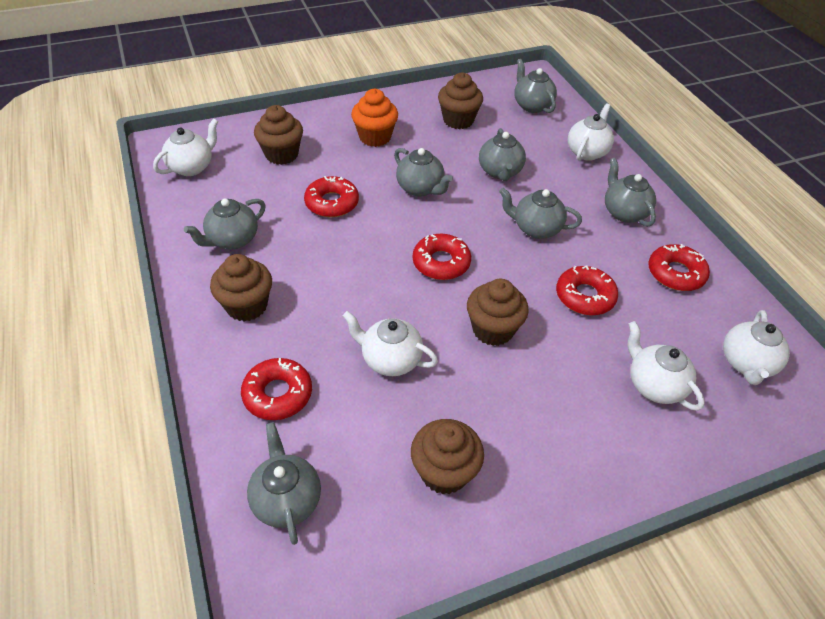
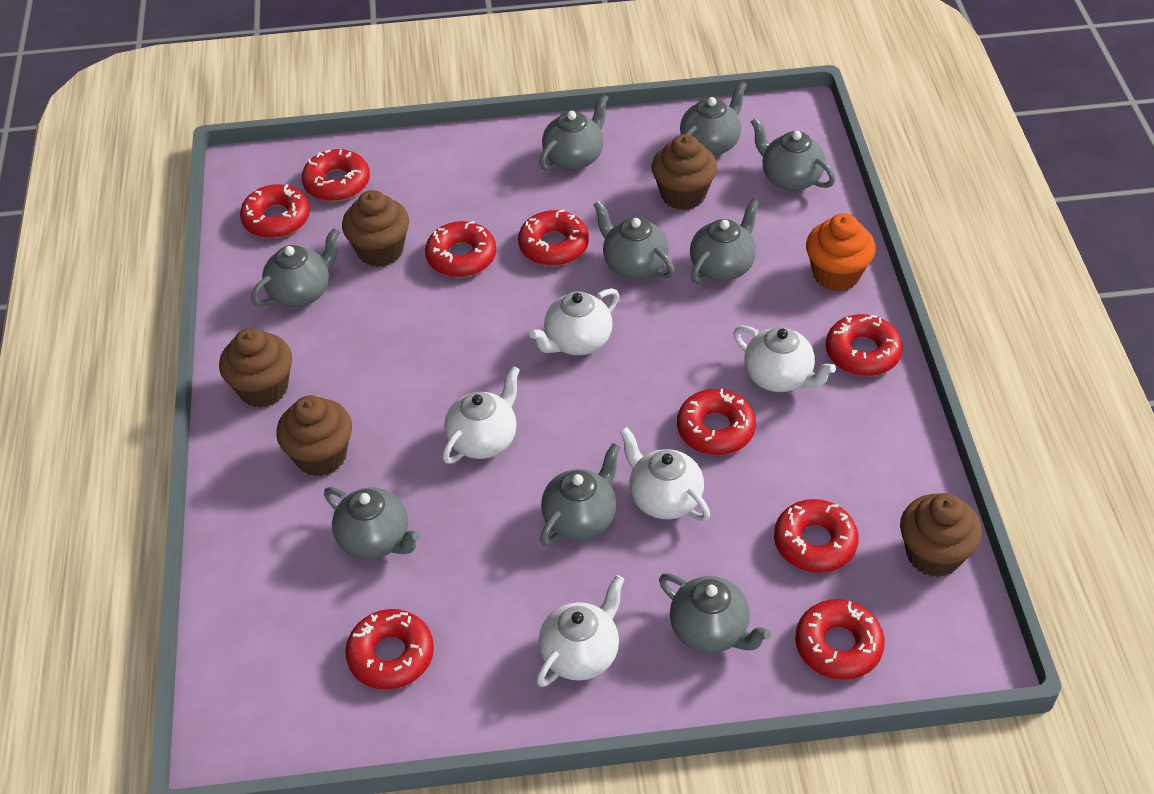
grey teapot: [184,198,266,249] [247,422,321,545] [394,148,453,197] [479,128,526,181] [499,188,582,239] [514,59,557,113] [605,158,656,227] = 7 -> [251,228,340,307] [324,487,420,559] [539,94,609,171] [540,443,620,546] [593,200,674,279] [659,573,771,653] [680,81,747,156] [690,199,759,283] [751,117,835,191] = 9
red donut: [241,358,312,420] [304,176,359,217] [413,234,471,280] [556,265,618,315] [648,244,710,291] = 5 -> [240,184,310,238] [302,149,370,201] [345,609,434,690] [425,221,496,277] [518,210,589,266] [677,389,756,455] [774,499,859,573] [795,599,885,680] [826,314,903,376] = 9

